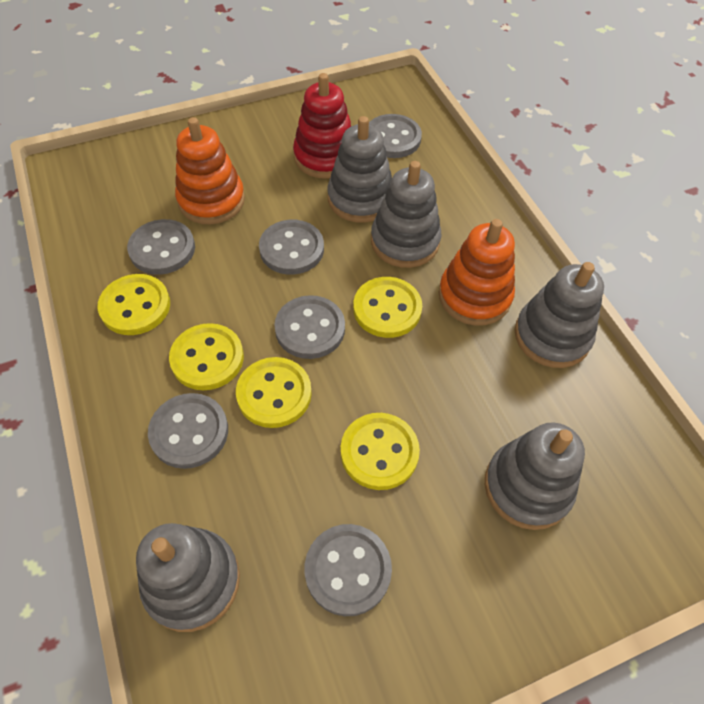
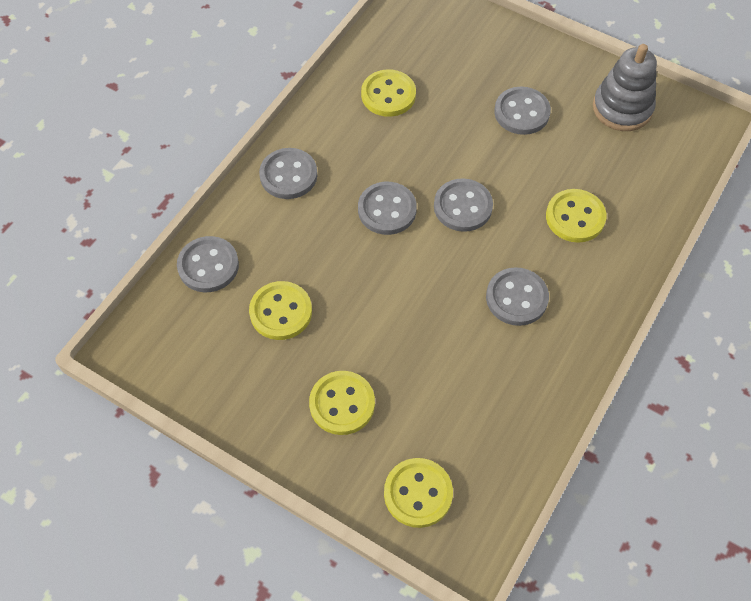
grey stacking toy: [136,523,240,632] [327,116,392,223] [371,161,441,268] [485,422,585,530] [515,262,604,368] = 5 -> [593,44,657,131] = 1
orange stacking toy: [175,117,245,224] [439,219,515,326] = 2 -> none = 0
red stacking toy: [293,73,351,179] = 1 -> none = 0

